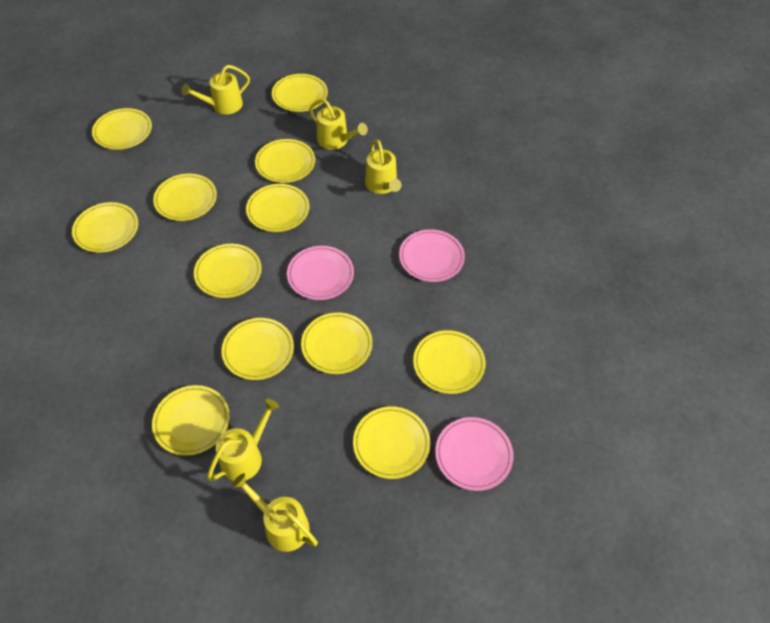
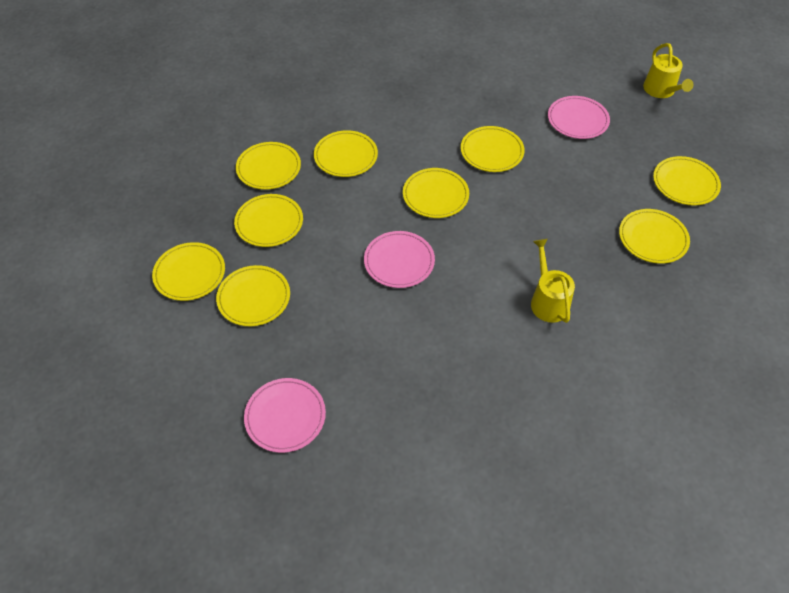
yellow plate: [72,202,138,253] [92,108,152,150] [152,385,230,456] [153,174,217,221] [194,244,262,298] [222,318,294,380] [246,184,309,232] [255,139,315,183] [272,74,328,112] [301,313,373,374] [353,406,430,479] [413,330,486,394] = 12 -> [152,242,225,301] [216,265,290,326] [234,194,303,247] [236,142,301,190] [314,130,378,177] [403,168,469,218] [461,126,524,172] [619,209,690,264] [653,156,721,206] = 9
yellow watering can: [182,65,250,114] [207,399,280,481] [232,473,318,552] [309,99,368,150] [365,139,402,194] = 5 -> [531,239,575,323] [643,43,694,98] = 2

